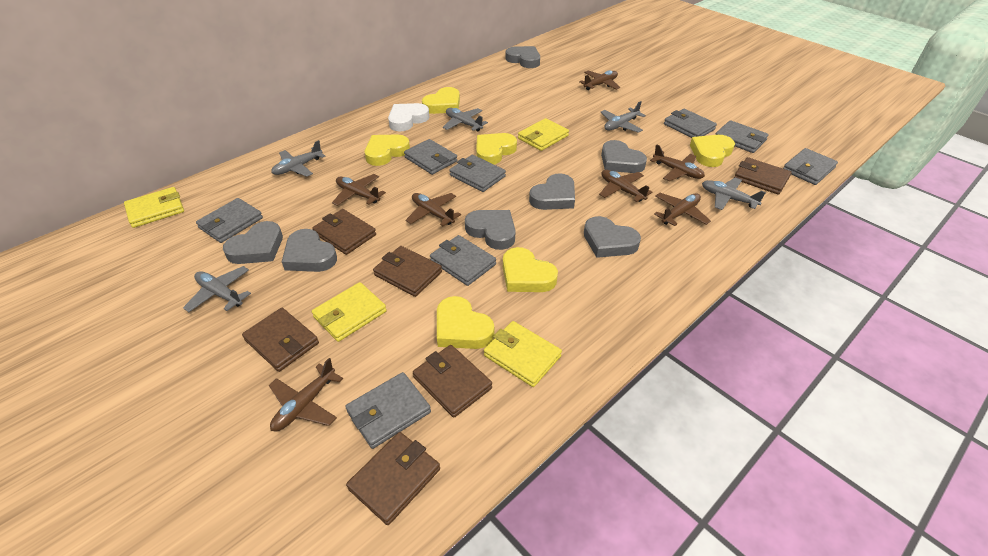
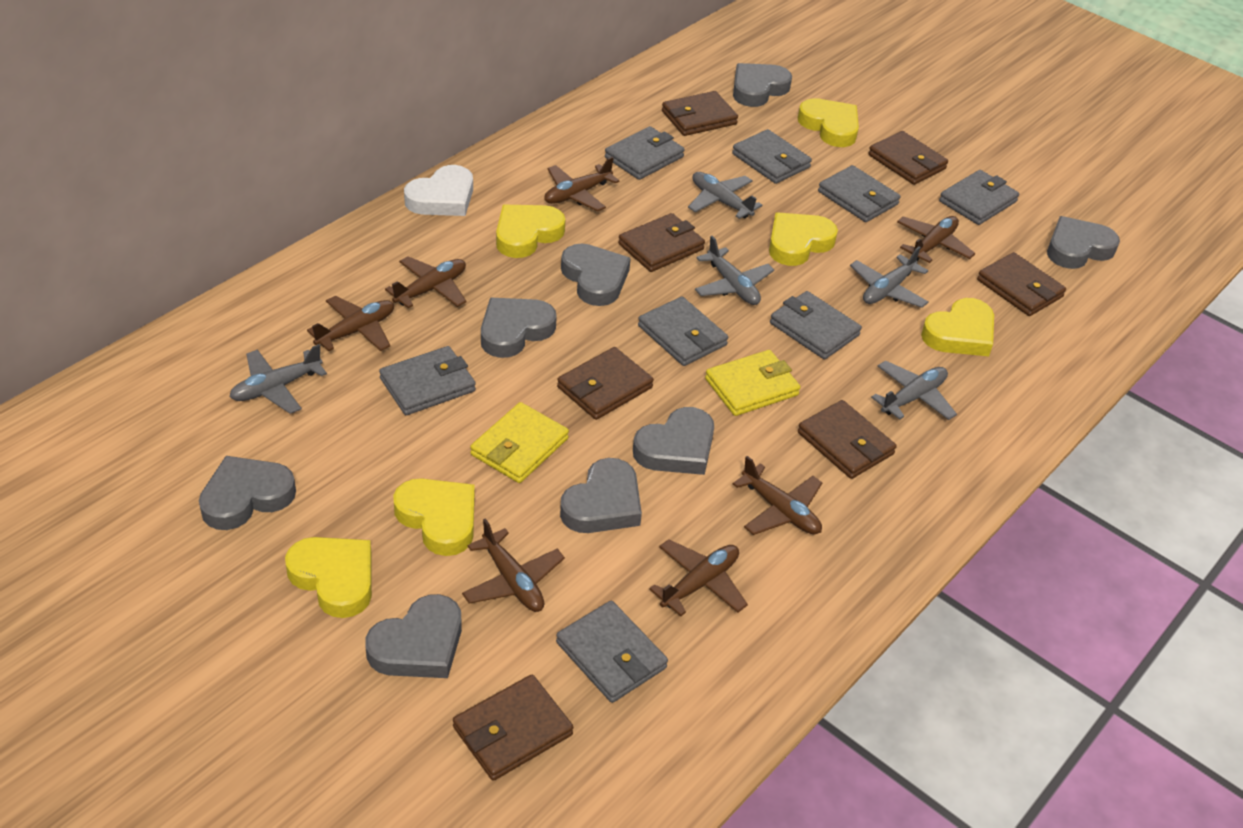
brown wallet: [242,308,319,372] [312,209,376,255] [346,432,440,525] [373,246,442,297] [413,345,492,418] [734,157,791,195] = 6 -> [453,675,573,781] [557,347,654,420] [618,213,705,272] [662,91,738,136] [798,400,897,479] [868,131,948,185] [977,252,1066,316] = 7
grey heart: [223,221,283,264] [282,229,337,272] [465,210,516,250] [505,46,540,68] [529,173,575,210] [584,216,641,258] [601,140,647,173] = 7 -> [199,456,296,530] [365,594,462,678] [481,298,557,358] [560,458,642,533] [561,244,631,306] [633,407,714,475] [733,63,792,107] [1047,216,1120,269] = 8
yellow wallet: [124,187,184,228] [312,282,387,342] [484,321,562,387] [518,118,569,151] = 4 -> [470,402,569,483] [705,350,800,416] = 2

